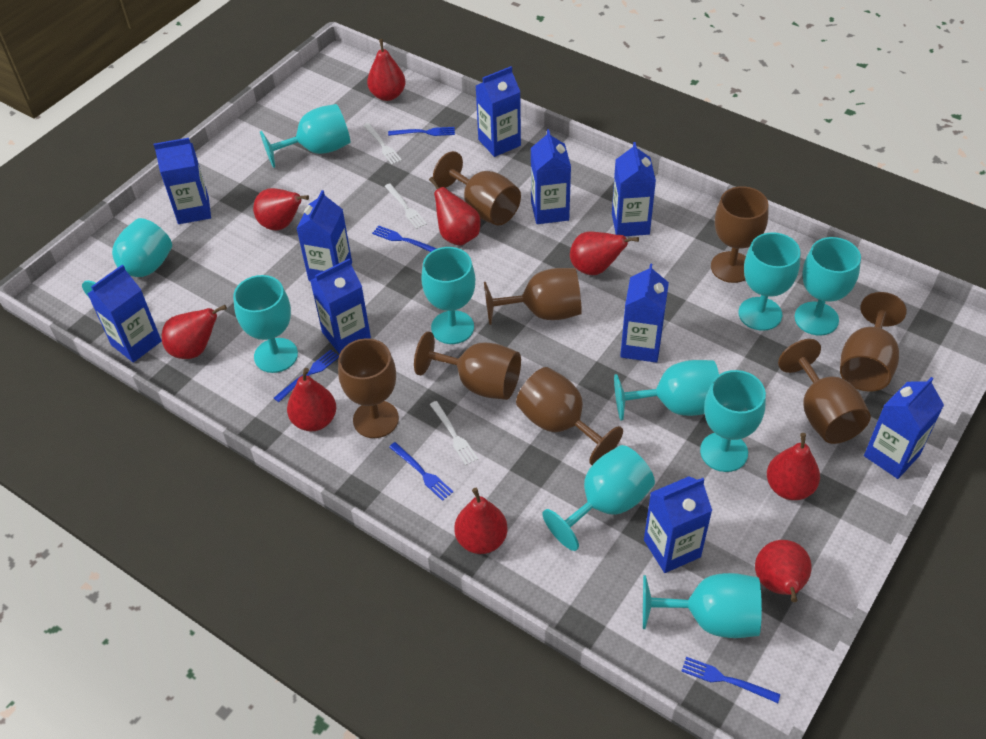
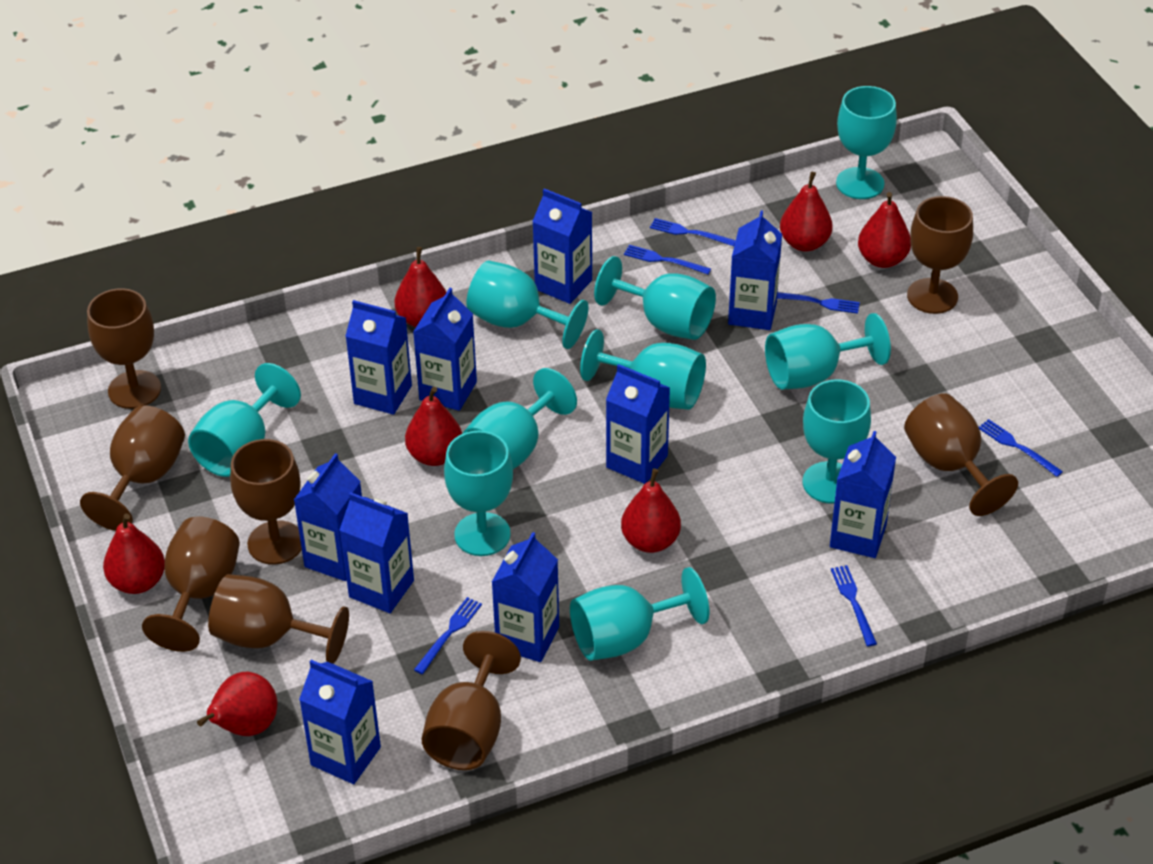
blue fork: [274,349,339,402] [372,225,437,252] [388,127,455,136] [389,442,453,501] [681,657,780,703] = 5 -> [414,597,482,674] [624,245,711,274] [650,218,736,246] [777,292,860,314] [831,565,877,646] [979,419,1063,477] = 6
red pear: [162,305,227,359] [253,188,309,230] [287,368,336,431] [367,39,406,101] [429,177,480,246] [454,488,508,554] [570,232,639,275] [755,540,812,602] [767,433,820,500] = 9 -> [103,514,165,594] [197,672,277,736] [395,247,447,327] [405,387,462,466] [621,468,681,553] [780,172,833,252] [858,192,911,268] = 7
white fork: [363,123,402,165] [384,183,427,229] [430,401,478,465] = 3 -> none = 0

